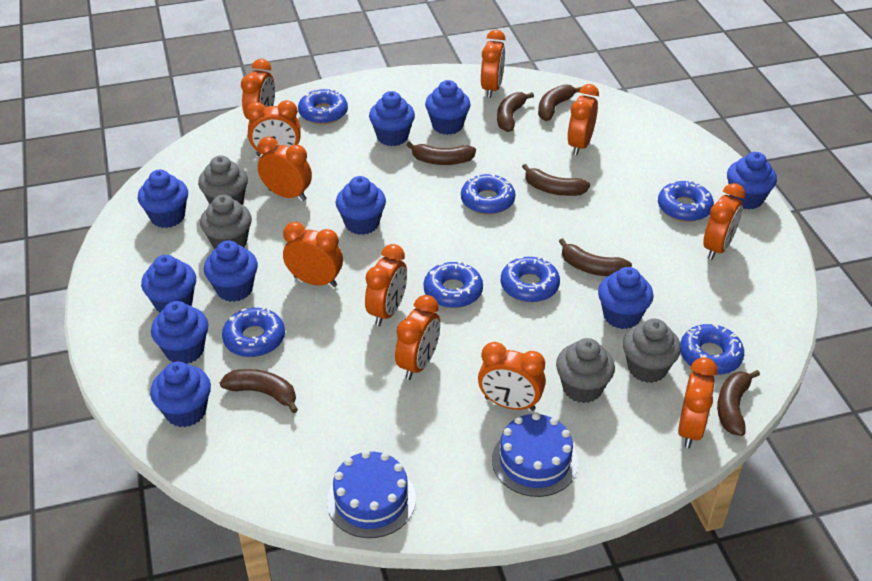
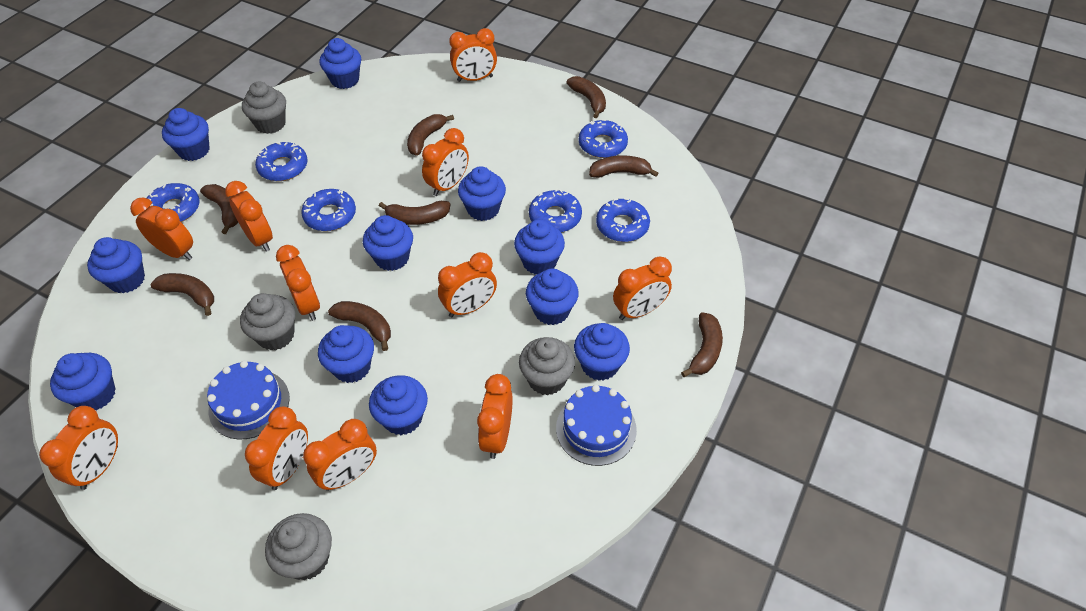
blue cupcake: [138,170,188,228] [141,255,196,313] [150,361,211,427] [151,301,208,364] [204,240,258,302] [336,176,386,235] [369,91,415,146] [425,80,471,135] [598,267,654,329] [727,152,777,209] = 10 -> [50,353,116,410] [87,237,145,293] [162,108,210,161] [318,325,374,383] [320,38,361,89] [363,215,413,271] [369,375,428,435] [458,166,506,221] [514,219,565,275] [526,268,579,325] [574,323,630,381] = 11
blue donut: [222,307,285,357] [298,89,348,124] [424,261,483,308] [461,173,515,215] [501,257,560,302] [658,180,714,222] [680,324,744,375] = 7 -> [147,183,200,222] [255,141,308,181] [301,189,356,231] [529,189,582,232] [579,119,628,158] [596,198,650,242] = 6
brown banana: [220,369,298,413] [406,142,476,165] [497,92,534,132] [522,164,590,196] [538,84,581,121] [559,238,632,276] [717,370,760,436] = 7 -> [150,273,214,316] [200,184,238,234] [328,301,391,351] [379,201,450,225] [407,114,454,156] [567,76,606,118] [589,155,658,178] [681,312,723,377] = 8

